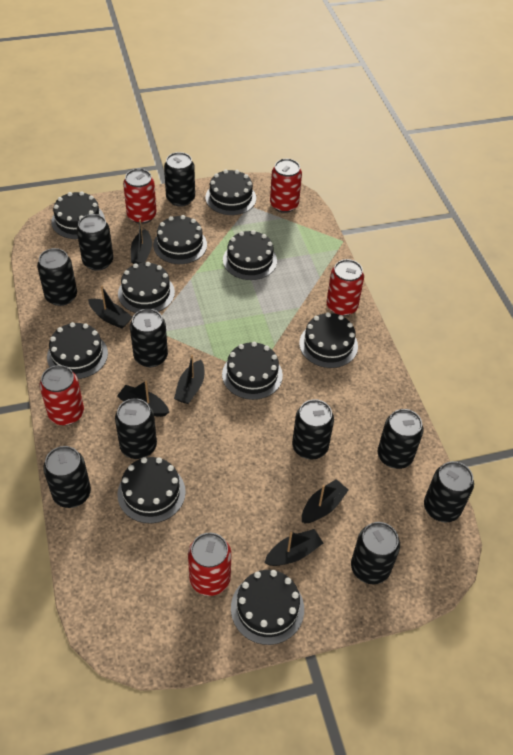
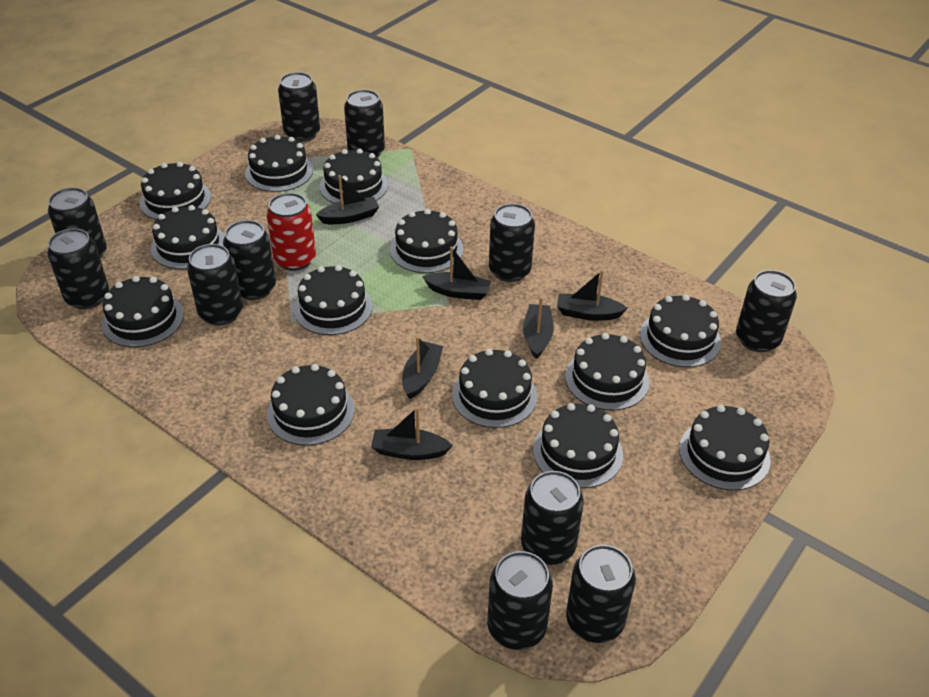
black cake: [47,322,108,379] [51,191,105,239] [117,457,186,524] [118,262,175,313] [153,215,207,264] [206,169,256,215] [222,342,283,400] [223,230,277,280] [231,570,304,645] [299,312,358,368] = 10 -> [102,276,184,347] [140,162,211,220] [151,205,225,269] [245,135,313,192] [267,364,354,446] [294,265,372,335] [320,149,388,203] [390,209,463,273] [452,349,537,428] [533,403,623,488] [565,333,649,410] [640,294,721,367] [679,405,771,491] = 13
black can: [37,248,77,306] [43,446,91,508] [77,214,113,271] [115,398,157,459] [130,309,168,367] [164,152,195,207] [292,399,334,459] [351,522,400,584] [378,409,424,469] [424,461,474,522] = 10 -> [47,228,109,309] [48,187,107,259] [187,244,243,325] [223,220,276,300] [278,72,320,142] [344,90,385,157] [487,551,553,650] [489,203,535,282] [521,471,584,565] [566,545,636,643] [736,270,797,352] = 11
red can: [40,365,84,425] [123,169,157,224] [188,533,231,596] [270,159,302,213] [326,259,364,316] = 5 -> [266,193,316,271] = 1

